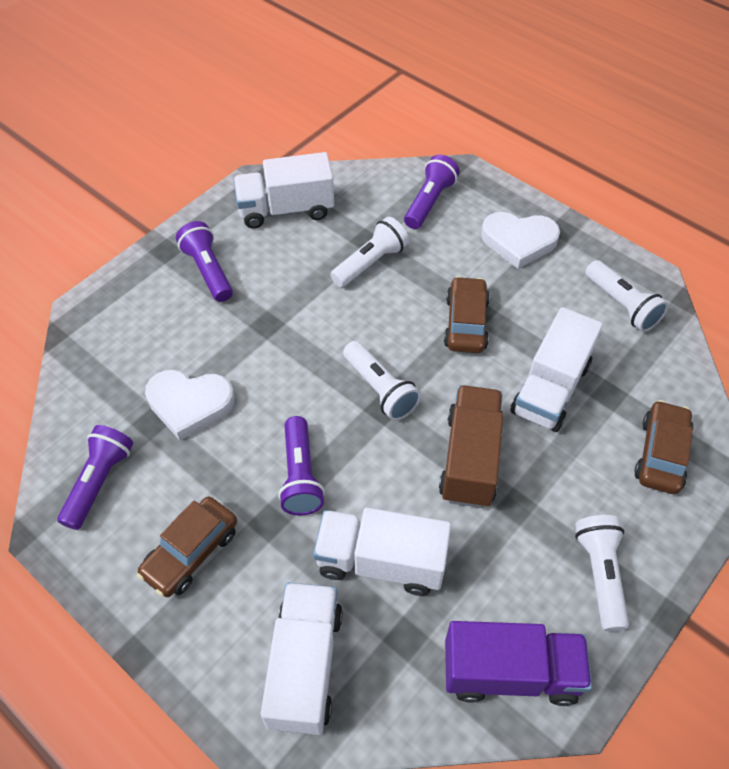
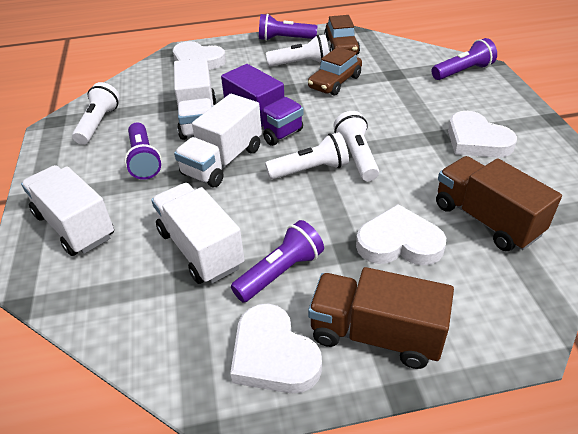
brown car: [137,497,237,597] [444,276,490,353] [634,400,693,494] = 3 -> [308,47,362,96] [324,15,360,55] = 2
brown truck: [439,385,503,508] = 1 -> [308,267,454,369] [436,156,562,251] = 2
white heart: [145,370,235,441] [481,212,560,269] = 2 -> [173,41,226,70] [230,304,322,394] [356,204,446,266] [448,111,517,158] = 4

